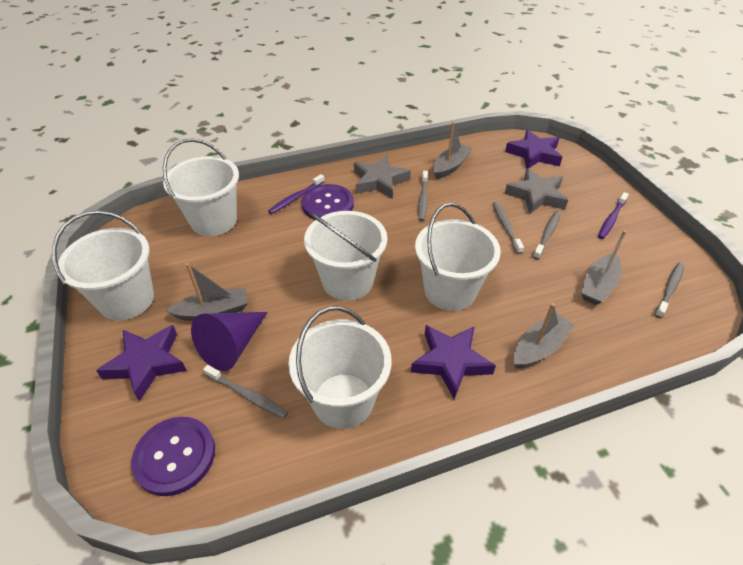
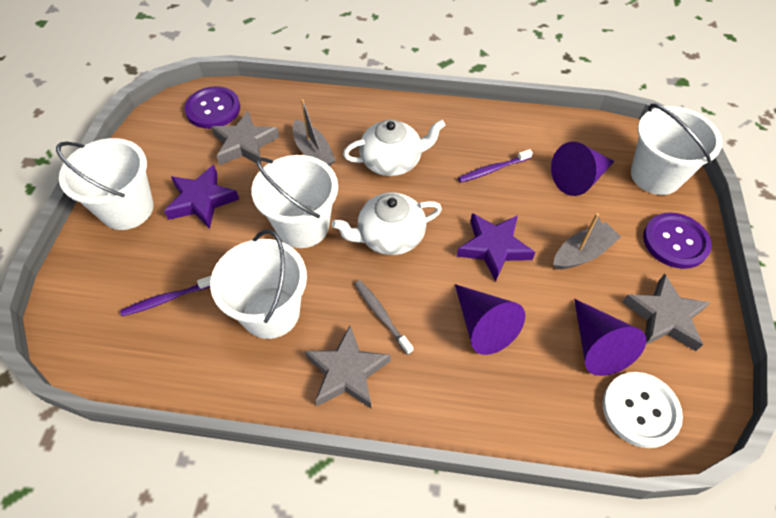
grey boat: [166,263,248,321] [433,121,473,179] [514,303,575,368] [581,230,626,305] = 4 -> [293,99,336,166] [553,213,621,269] = 2
grey star: [354,155,411,199] [505,168,568,214] = 2 -> [211,111,279,165] [305,326,391,408] [623,273,710,351] = 3
grey toothbrush: [203,365,288,419] [418,171,428,221] [492,202,524,254] [533,211,561,259] [655,263,684,318] = 5 -> [355,280,413,355] = 1
purple cone: [191,312,267,371] = 1 -> [455,284,525,355] [551,142,615,196] [574,299,646,376] = 3
purple star: [96,325,187,401] [411,325,496,399] [505,130,562,168] = 3 -> [164,165,239,229] [457,213,535,282] = 2
white bucket: [52,211,154,321] [163,138,239,236] [289,306,392,429] [304,211,387,301] [415,203,501,311] = 5 -> [56,138,154,230] [210,229,307,339] [251,155,338,248] [631,104,722,195] = 4
white button: none = 0 -> [602,372,683,448] = 1
white teapot: none = 0 -> [332,192,442,255] [343,120,445,176] = 2

